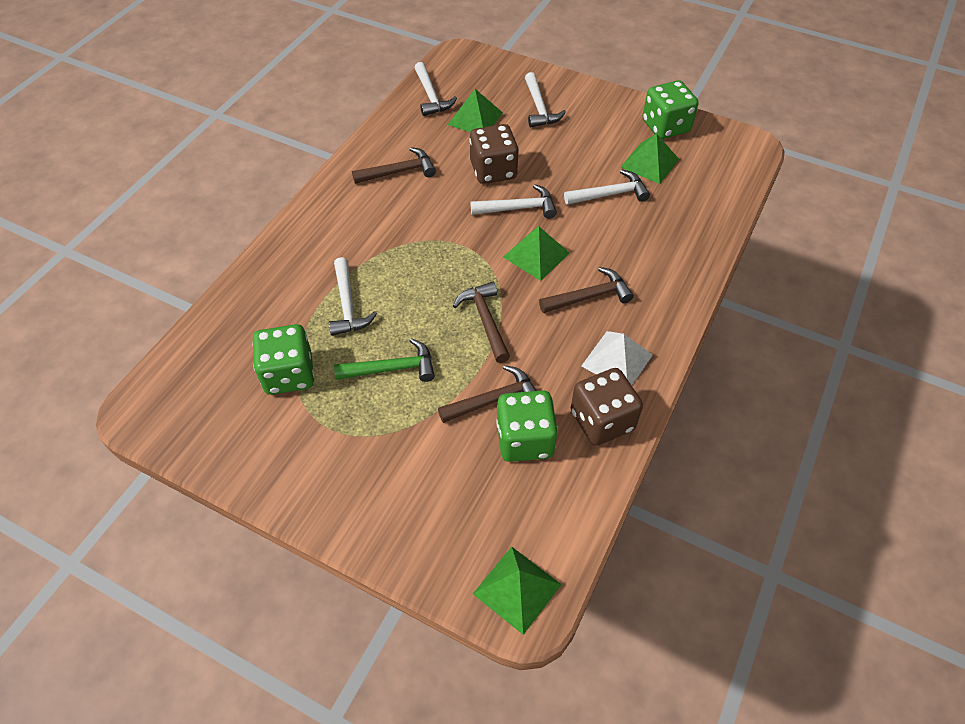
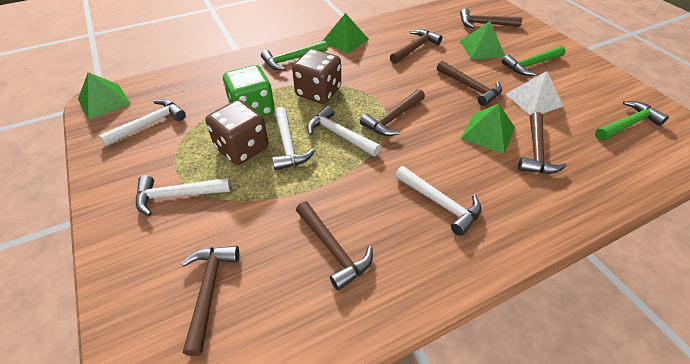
brown hammer: [352,147,436,184] [438,365,537,423] [453,282,510,363] [539,267,634,313] = 4 -> [181,246,239,356] [296,201,373,291] [360,89,425,136] [390,29,443,64] [437,61,502,106] [460,8,522,28] [518,112,567,174] = 7
green dice: [252,324,315,395] [496,390,558,462] [642,80,698,139] = 3 -> [223,65,275,117] = 1
green hammer: [334,338,435,382] = 1 -> [261,41,328,70] [502,46,566,76] [595,101,669,141] = 3

